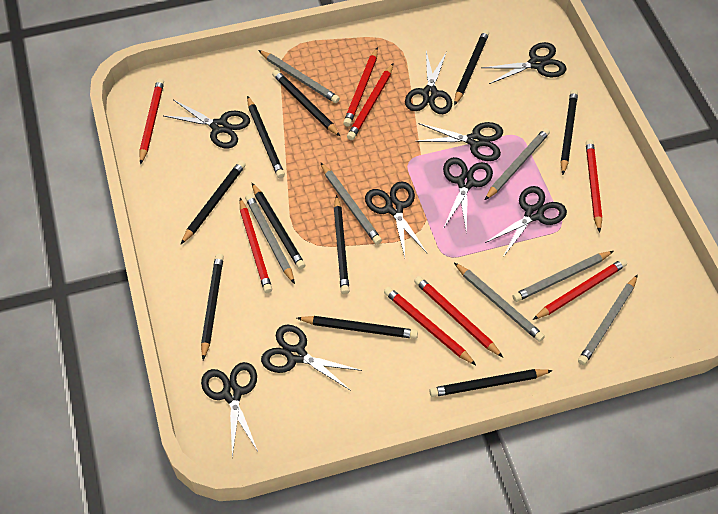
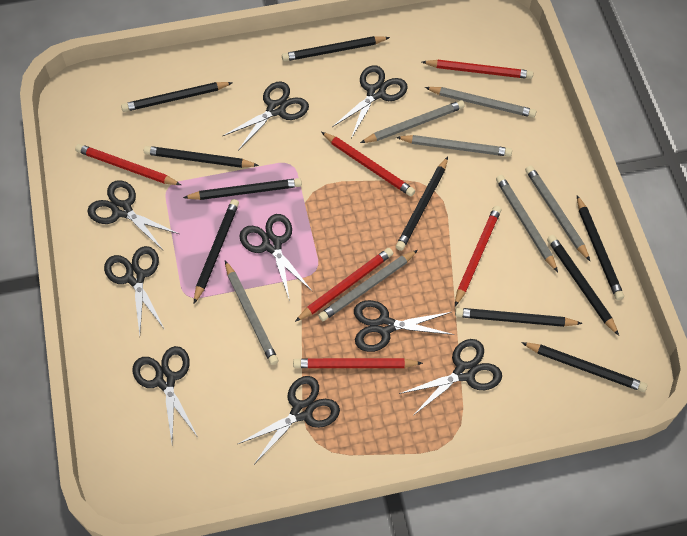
red pencil: [140,78,164,164] [240,198,272,293] [343,47,378,127] [347,64,393,140] [384,287,476,365] [414,276,503,357] [533,259,627,320] [586,139,602,233] = 8 -> [75,144,181,185] [293,358,423,368] [295,248,393,322] [321,132,415,196] [422,60,533,79] [455,206,501,306] = 6

